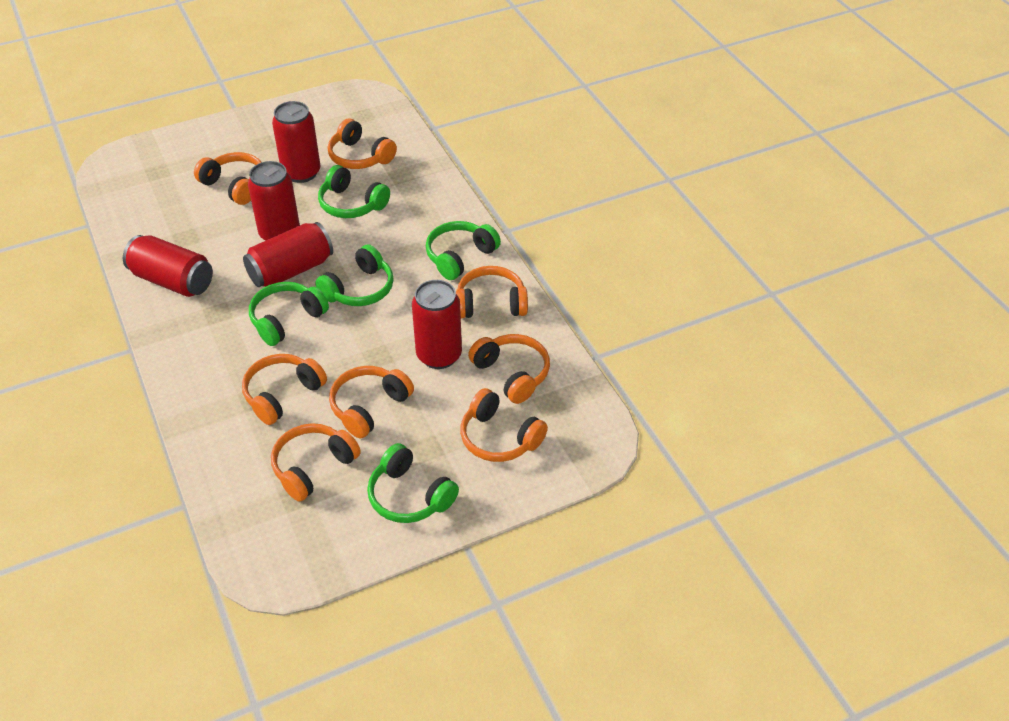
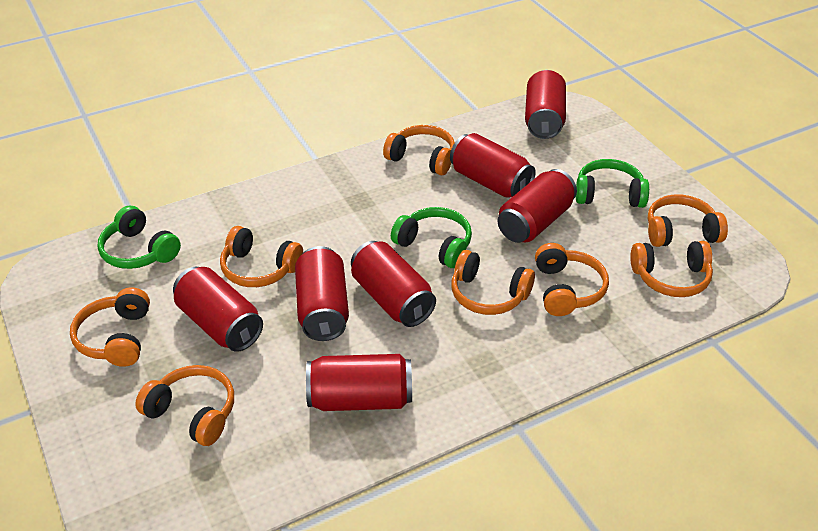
green headphones: [249,282,329,346] [315,244,394,306] [318,165,390,218] [367,443,459,523] [426,221,501,280] = 5 -> [97,206,181,269] [391,207,472,268] [576,159,649,208] = 3
red can: [123,235,213,297] [243,222,333,287] [248,161,300,241] [272,101,321,183] [412,280,462,369] = 5 -> [173,267,263,352] [295,246,349,341] [306,354,412,411] [351,241,436,327] [450,133,536,197] [498,169,577,243] [525,70,566,139] = 7

